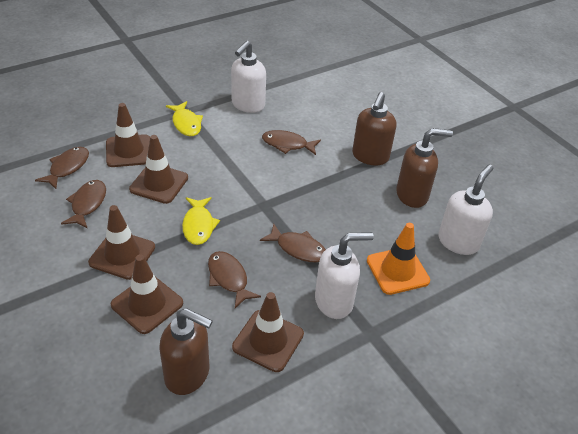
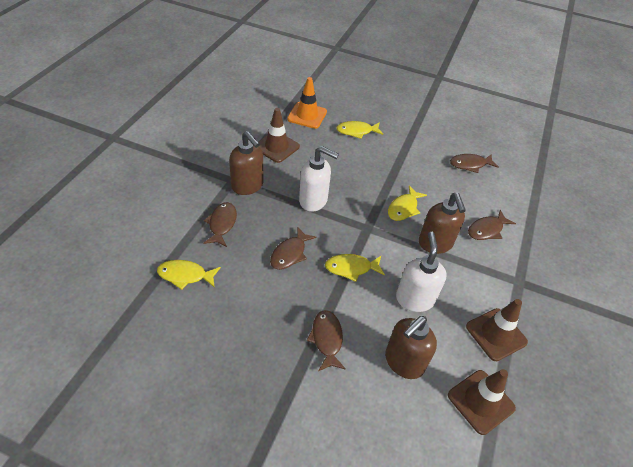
brown traffic cone: [88,205,155,280] [106,103,150,167] [111,255,183,334] [129,135,188,204] [232,292,304,372] = 5 -> [258,108,300,163] [448,369,516,435] [466,299,528,361] = 3
white soap dispenser: [231,41,266,113] [315,232,374,319] [438,165,493,255] = 3 -> [299,146,339,212] [396,232,447,312] = 2
yellow fish: [166,101,203,136] [182,197,220,245] = 2 -> [157,260,221,290] [325,254,385,282] [336,121,383,139] [388,186,427,221] = 4

